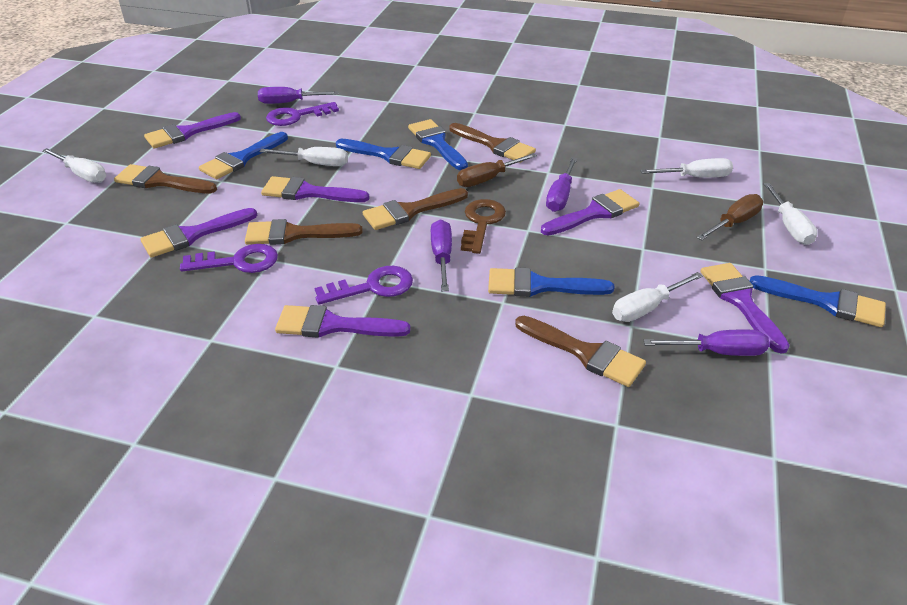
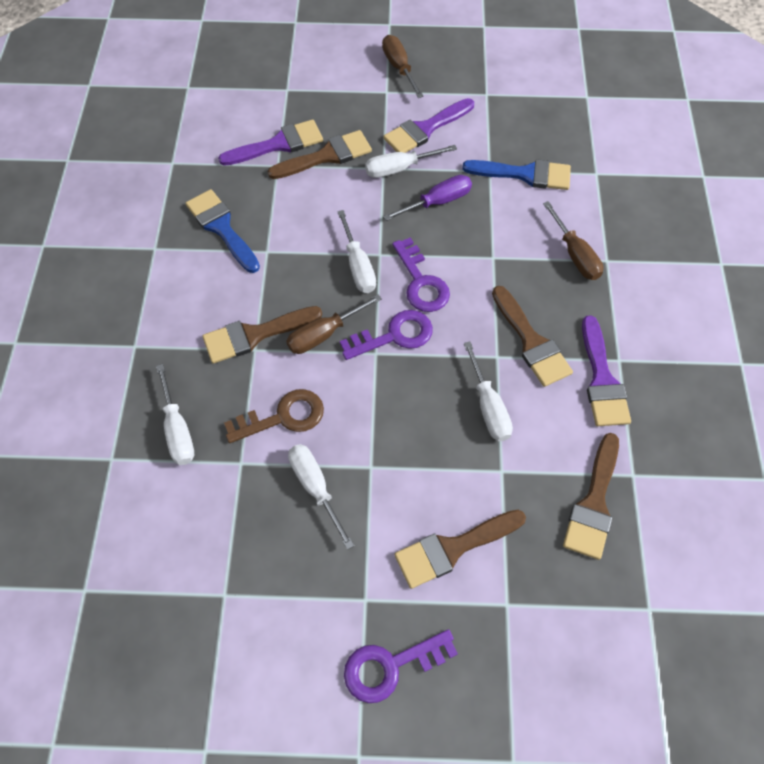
blue brush: [199,132,288,179] [336,139,431,169] [408,119,468,170] [488,267,615,297] [750,275,886,327] = 5 -> [186,189,260,273] [462,159,571,190] = 2
brown screwdriver: [457,153,537,187] [696,194,763,240] = 2 -> [286,294,382,354] [382,35,424,98] [543,201,603,280] = 3
purple brush: [140,208,257,258] [144,112,241,148] [261,176,370,202] [275,305,411,338] [541,189,639,236] [700,263,790,354] = 6 -> [218,120,323,166] [383,98,474,153] [582,315,631,426] = 3
purple screwdriver: [258,87,339,104] [431,219,452,291] [546,157,577,212] [644,329,769,356] = 4 -> [383,175,472,221] = 1

